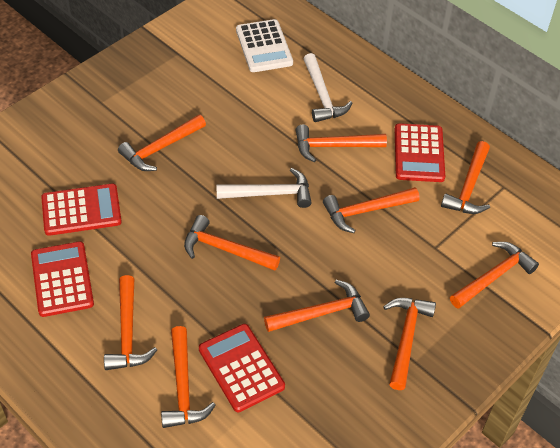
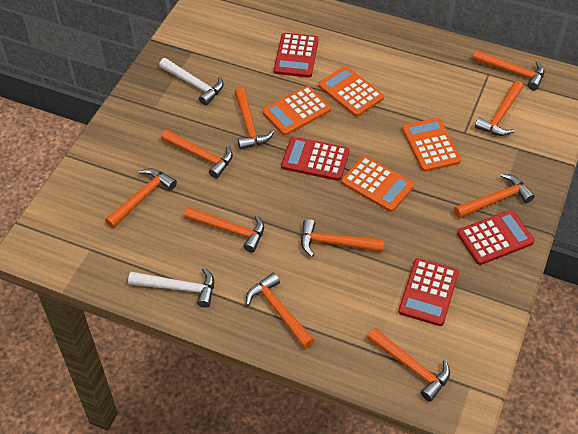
orange calculator: none = 0 -> [262,86,331,136] [318,66,384,117] [341,156,414,212] [402,118,461,172] = 4
white calculator: [236,19,293,72] = 1 -> none = 0

